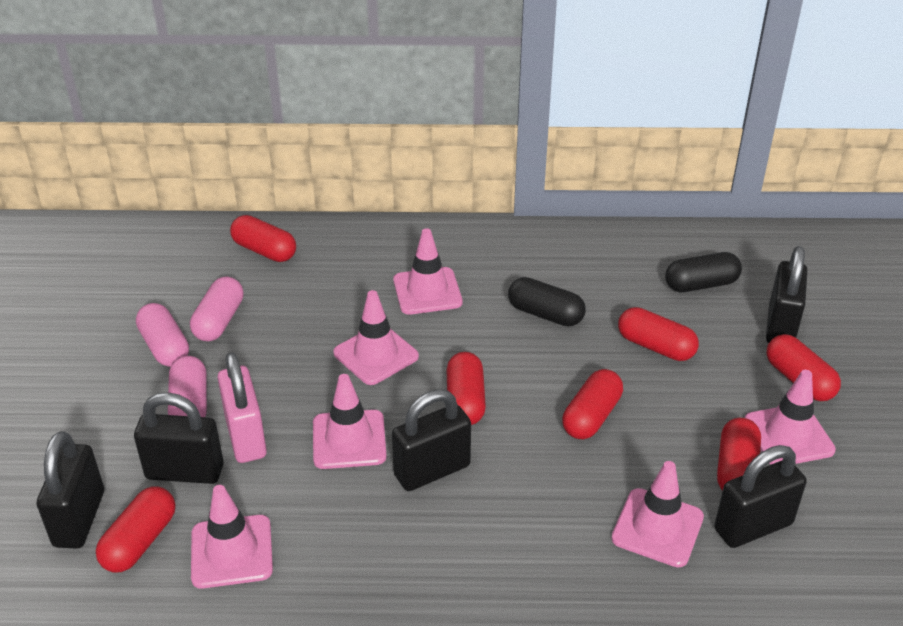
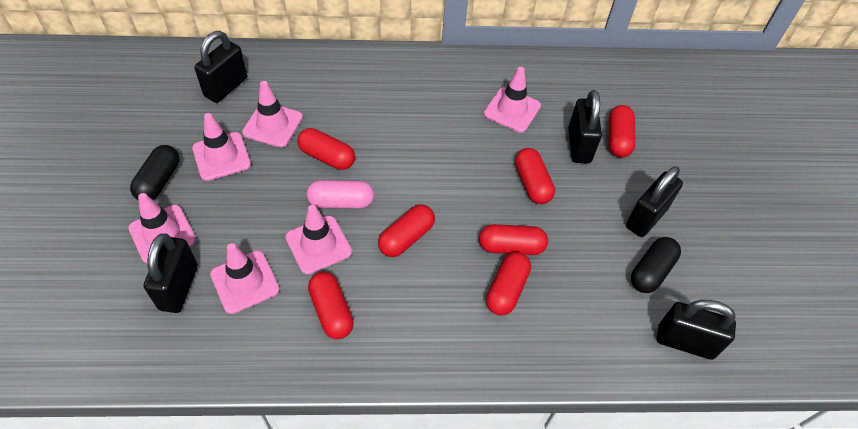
pink capsule: [136,303,189,367] [168,356,207,417] [190,277,244,341] = 3 -> [307,180,374,209] = 1
pink padlock: [217,352,267,463] = 1 -> none = 0

